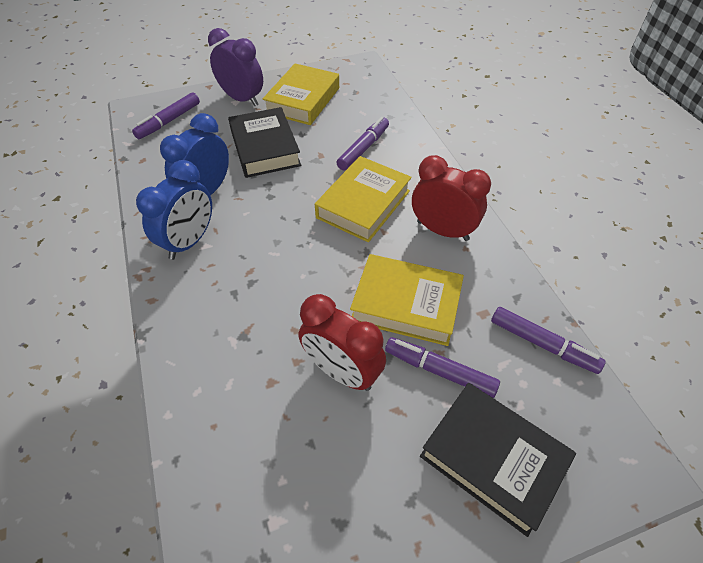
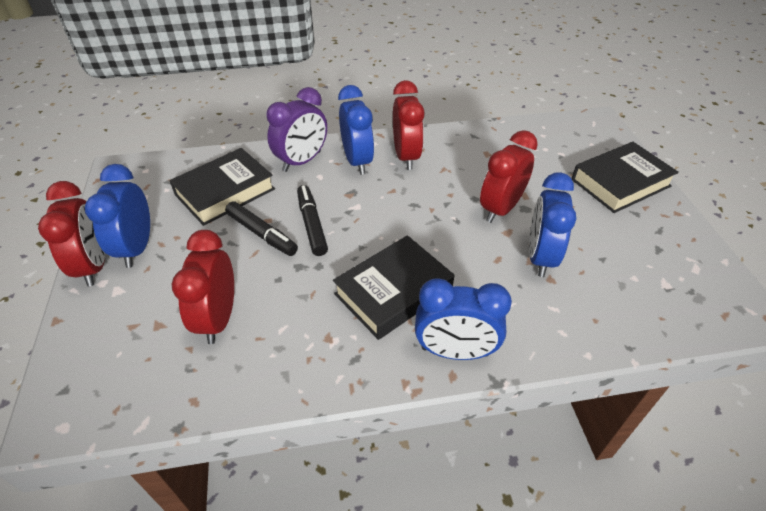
black book: [228,107,301,178] [420,383,576,537] = 2 -> [169,148,275,226] [333,235,454,340] [572,142,679,213] = 3
black marker: none = 0 -> [225,201,298,256] [297,185,328,256] = 2
blue clock: [136,160,212,260] [160,113,229,195] = 2 -> [85,164,150,268] [338,85,374,175] [415,278,512,360] [529,172,576,277] = 4
purple marker: [132,92,200,139] [336,117,389,171] [385,337,500,398] [491,307,606,374] = 4 -> none = 0
red clock: [298,294,386,391] [412,155,491,241] = 2 -> [38,181,105,287] [172,230,234,344] [393,80,424,170] [480,130,538,223] = 4
yellow book: [263,64,339,125] [315,156,412,242] [350,254,464,346] = 3 -> none = 0

